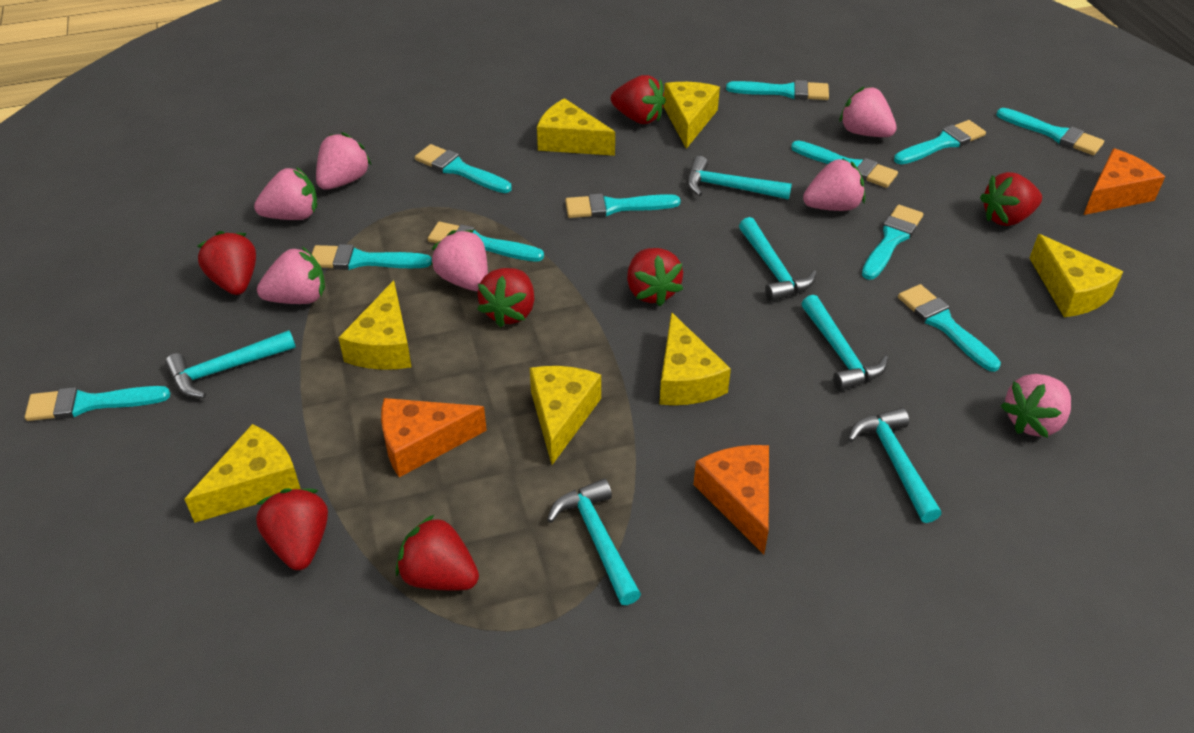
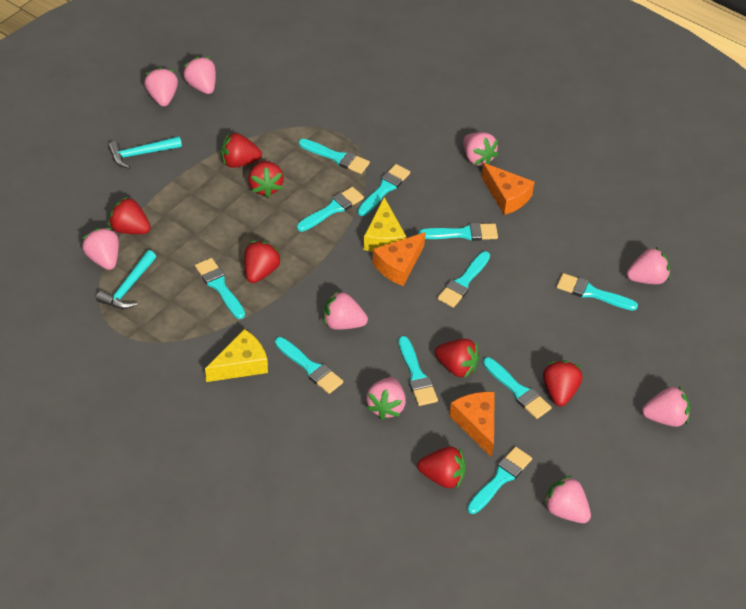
pink strawberry: [254,167,317,220] [257,247,325,304] [316,132,372,190] [431,230,488,291] [803,158,865,211] [839,87,897,137] [1001,374,1071,438] = 7 -> [82,228,119,270] [144,67,178,106] [183,57,216,94] [324,291,368,330] [366,377,406,420] [463,132,499,166] [543,476,591,523] [627,247,670,284] [642,386,690,427] = 9
turquoise hammer: [165,330,296,398] [547,479,641,605] [687,156,792,199] [739,217,817,302] [802,295,888,391] [848,408,941,523] = 6 -> [96,250,156,309] [108,136,182,169] = 2
yellow cheese: [184,424,301,523] [338,280,412,370] [530,366,601,465] [537,98,615,156] [659,312,731,405] [664,82,720,149] [1030,234,1123,317] = 7 -> [205,329,268,382] [363,197,406,252] = 2

